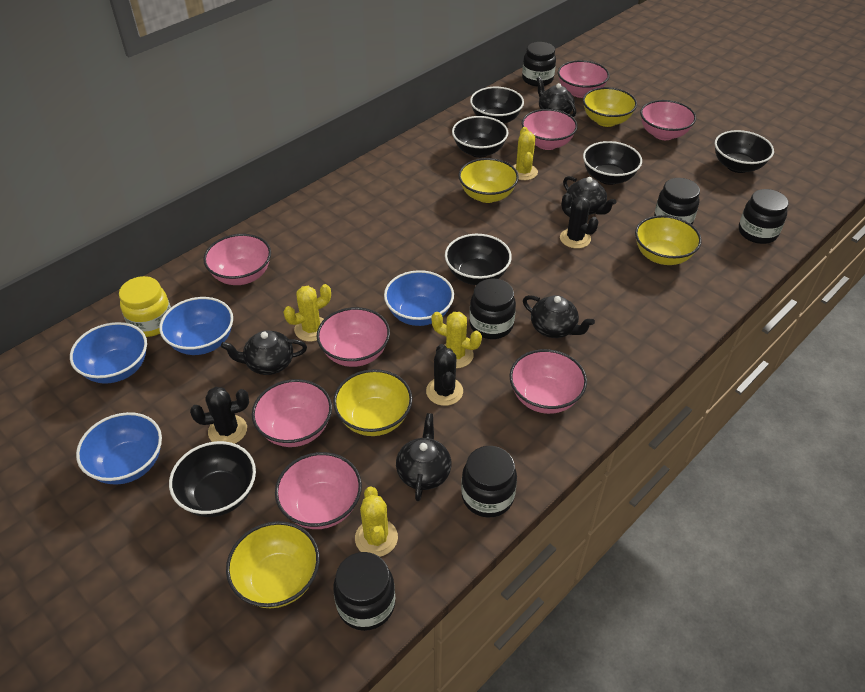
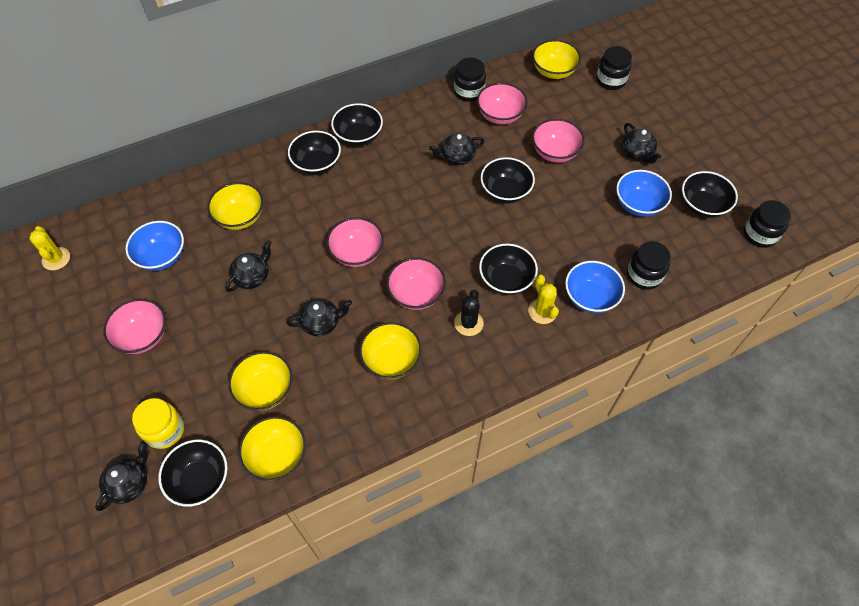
black cactus: [190,387,249,444] [426,344,463,406] [560,193,598,249] = 3 -> [454,290,484,336] = 1
black jar: [333,552,395,631] [461,446,517,518] [469,278,516,339] [522,42,556,86] [654,178,700,224] [739,189,789,244] = 6 -> [454,57,486,102] [596,46,632,90] [627,241,671,289] [744,200,791,248] = 4
blue bowl: [70,322,147,384] [76,412,162,485] [159,297,233,355] [384,270,454,326] = 4 -> [125,221,184,271] [565,261,625,313] [616,170,672,217] = 3
pink bowl: [203,234,271,285] [252,379,332,447] [275,452,362,529] [317,307,390,367] [509,349,587,414] [522,109,578,150] [558,60,610,98] [640,100,696,140] = 8 -> [103,299,166,354] [327,217,384,267] [387,258,446,310] [477,83,528,124] [532,119,585,163] = 5
yellow cactus: [283,284,331,342] [355,486,398,557] [431,312,482,368] [513,127,538,180] = 4 -> [29,226,70,270] [528,275,559,324] = 2

